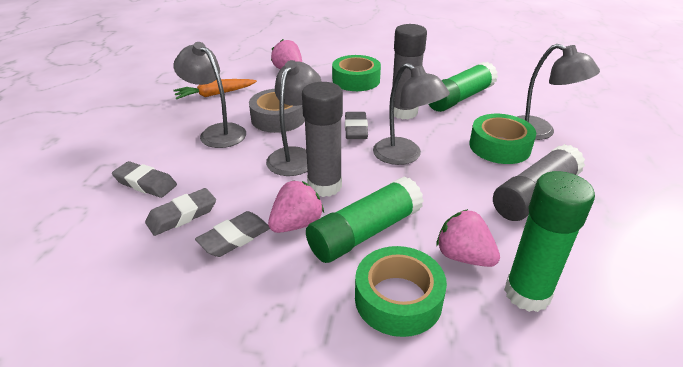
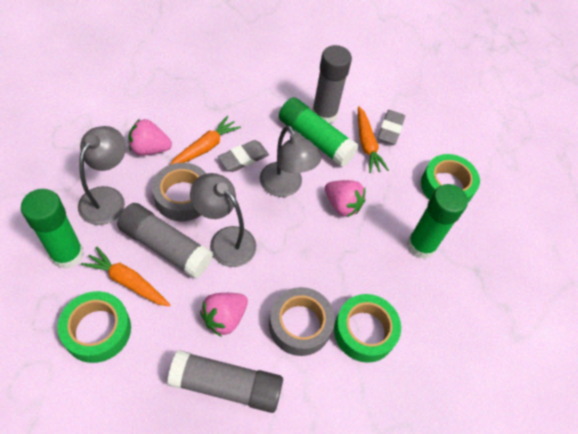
grey eraser: [112,161,177,198] [145,188,216,236] [195,211,270,257] [345,112,368,139] = 4 -> [218,140,269,172] [378,110,405,145] = 2
grey lamp: [173,42,246,148] [266,60,322,176] [373,63,450,165] [517,44,600,140] = 4 -> [78,126,126,225] [190,173,257,267] [260,125,321,197] = 3
grey tape: [249,89,305,133] = 1 -> [152,163,207,222] [269,287,335,356] = 2
orange carrot: [173,79,257,99] = 1 -> [81,246,170,307] [170,116,241,165] [358,106,389,173] = 3

